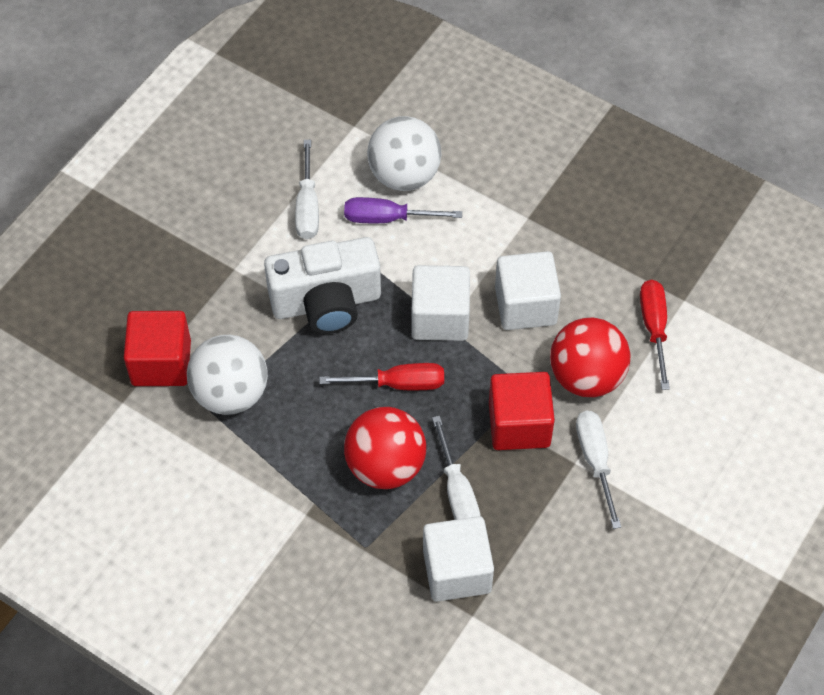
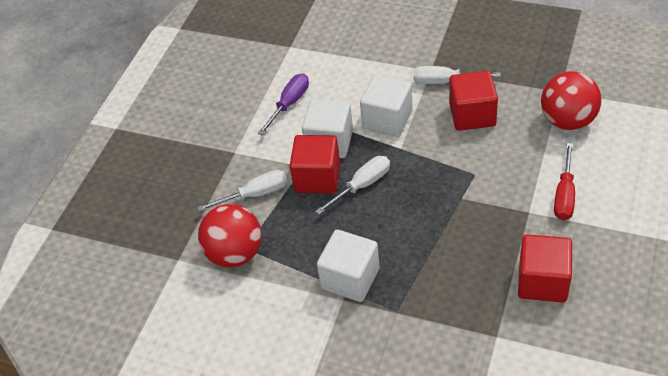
red cube: [124,311,191,386] [489,372,555,450] = 2 -> [290,135,340,194] [449,71,498,131] [518,234,572,302] = 3
red screwdriver: [319,363,444,390] [640,280,670,390] = 2 -> [554,143,575,220] = 1
white ball: [187,335,268,415] [367,116,441,191] = 2 -> none = 0
white camera: [264,237,381,334] = 1 -> none = 0

